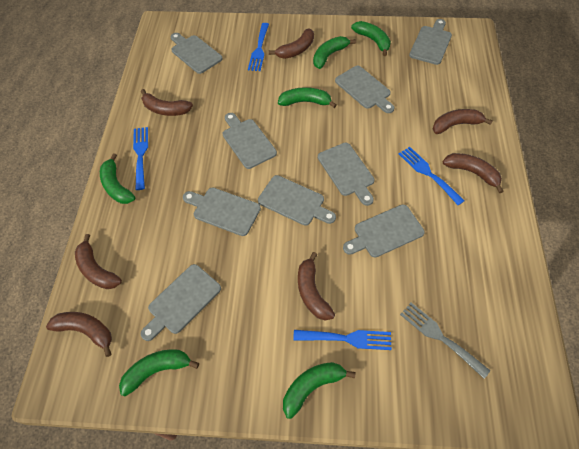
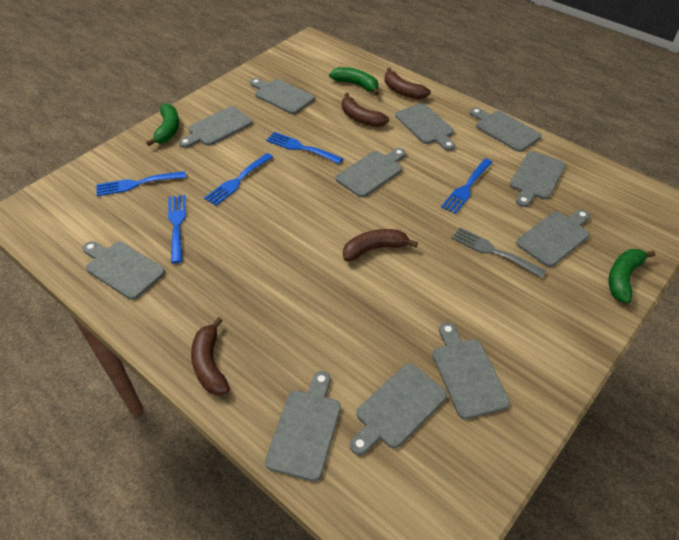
blue fork: [133,127,148,190] [248,23,269,71] [293,330,392,350] [399,147,464,205] = 4 -> [96,171,186,196] [168,195,186,263] [204,153,273,206] [266,132,343,164] [441,159,493,214] = 5
brown banana: [46,312,112,357] [75,234,122,289] [141,89,193,116] [269,28,314,59] [298,252,335,320] [433,109,493,134] [443,153,504,193] = 7 -> [191,317,230,395] [342,93,389,127] [343,229,418,261] [384,67,431,99] = 4
green banana: [100,153,135,204] [119,349,199,396] [278,87,337,108] [283,362,356,419] [313,36,356,69] [351,21,391,56] = 6 -> [146,103,179,146] [329,67,379,95] [608,249,655,303] = 3
grey cutting board: [141,264,221,341] [171,33,222,74] [183,188,261,236] [223,113,277,169] [258,175,336,225] [318,143,375,206] [335,66,394,113] [343,204,425,258] [409,19,452,65] = 9 -> [83,241,165,300] [179,106,252,148] [250,78,315,114] [265,371,341,481] [336,148,406,197] [350,363,447,455] [395,103,455,151] [432,322,510,419] [470,107,541,152] [510,151,566,207] [516,210,590,267] = 11

